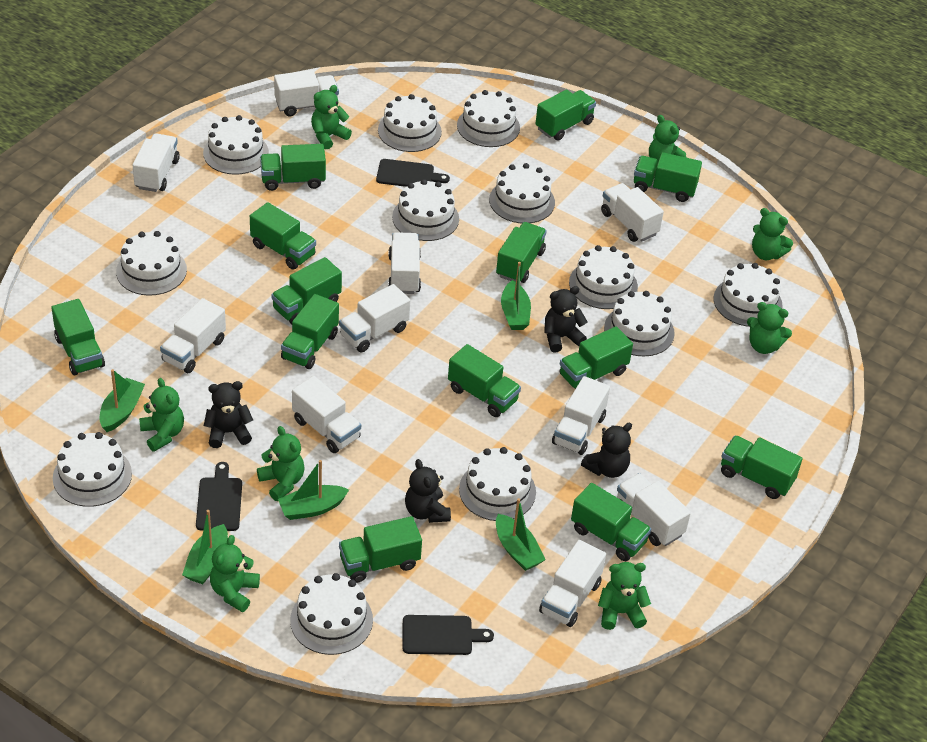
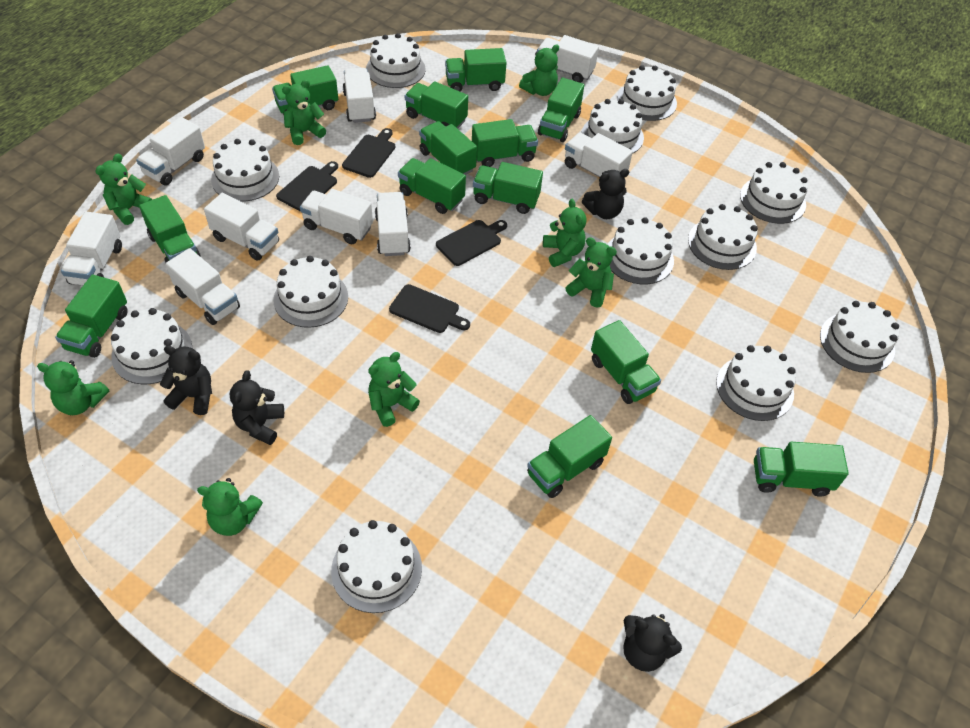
black cutting board: [196,462,242,531] [376,159,450,187] [403,615,494,655] = 3 -> [276,161,338,211] [342,128,396,178] [389,284,470,333] [436,220,507,266] = 4
green boat: [100,369,145,432] [182,510,228,584] [278,460,349,520] [496,498,546,571] [501,262,531,330] = 5 -> none = 0
white truck: [132,133,180,192] [160,298,226,373] [274,70,339,116] [292,376,361,453] [339,284,410,352] [388,232,421,294] [539,540,606,627] [552,376,610,455] [601,183,664,242] [617,473,691,546] = 10 -> [61,212,122,285] [136,117,205,186] [166,248,240,325] [204,193,279,261] [300,189,373,244] [343,68,376,123] [375,192,411,256] [537,35,599,83] [565,133,633,181] = 9

